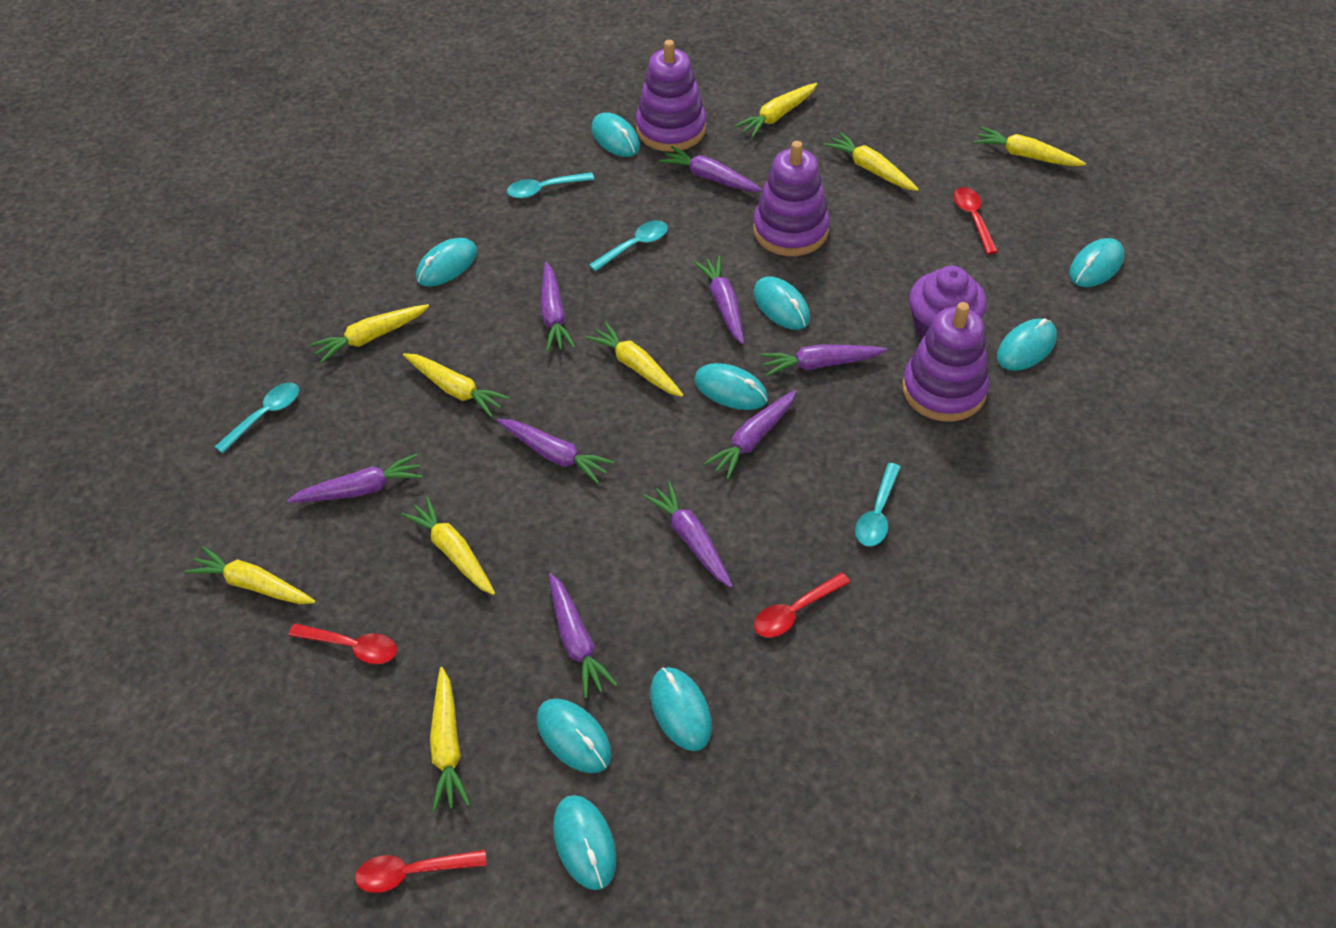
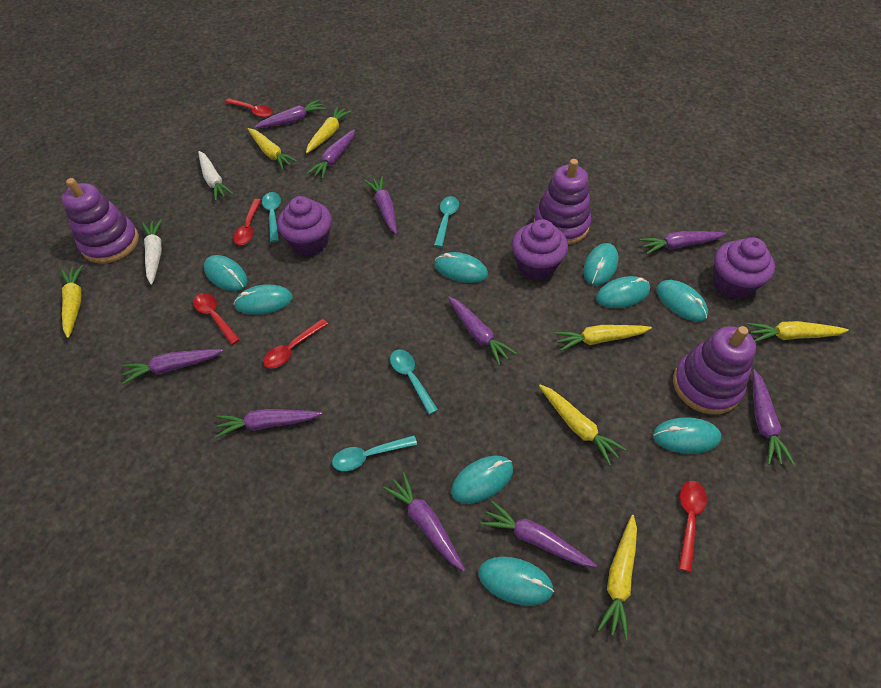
purple carrot: [287,454,423,503] [497,419,614,484] [540,262,575,352] [549,573,618,698] [643,481,733,588] [659,146,762,192] [694,256,744,344] [704,390,797,480] [761,344,887,376] = 9 -> [122,349,224,384] [215,409,322,438] [254,99,326,128] [307,129,355,179] [365,176,397,234] [383,472,465,571] [447,296,517,365] [481,501,597,567] [639,231,726,254] [752,369,794,465] = 10
purple cupcake: [909,266,987,339] = 1 -> [278,196,332,256] [512,219,568,280] [713,237,775,299] = 3
red spoon: [289,623,397,664] [355,850,487,893] [754,572,851,637] [954,187,998,254] = 4 -> [193,293,240,345] [225,98,273,117] [233,199,262,245] [263,319,328,369] [679,481,707,572] = 5
white carrot: none = 0 -> [142,219,162,285] [198,151,233,201] = 2
yellow carrot: [185,546,316,604] [310,304,429,363] [402,497,495,595] [403,353,510,417] [430,667,470,811] [585,322,684,397] [735,83,818,138] [824,132,919,191] [974,127,1086,166] = 9 -> [61,265,83,338] [248,128,298,170] [306,106,352,153] [539,385,627,465] [554,325,652,351] [597,515,637,640] [747,321,849,342] = 7

